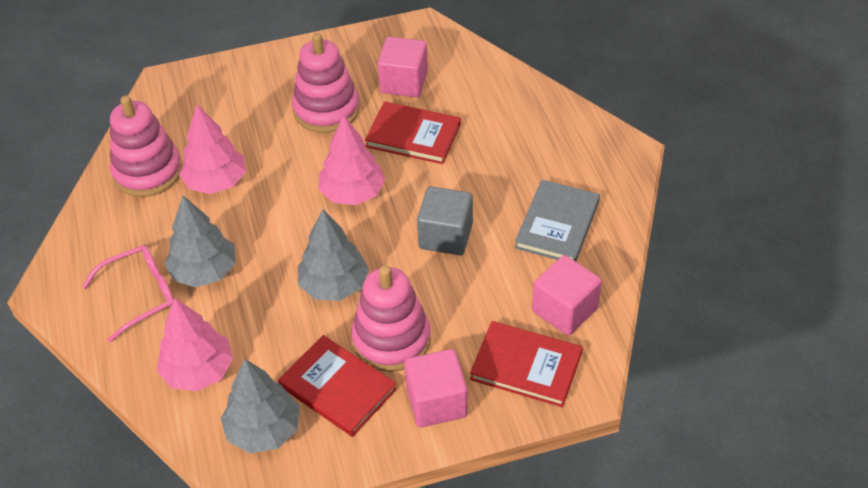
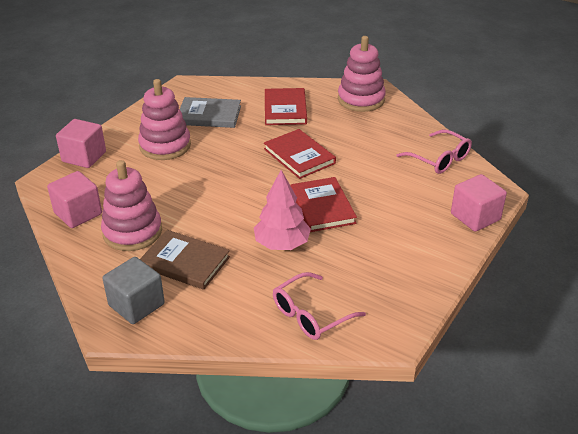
brown book: none = 0 -> [140,230,230,290] = 1
grey tree: [165,196,236,287] [221,359,300,453] [298,209,369,301] = 3 -> none = 0
pink glasses: [82,245,174,343] = 1 -> [273,272,366,340] [397,130,472,174] = 2
pink tree: [156,298,233,391] [179,105,246,194] [318,115,386,205] = 3 -> [254,170,311,250] = 1

